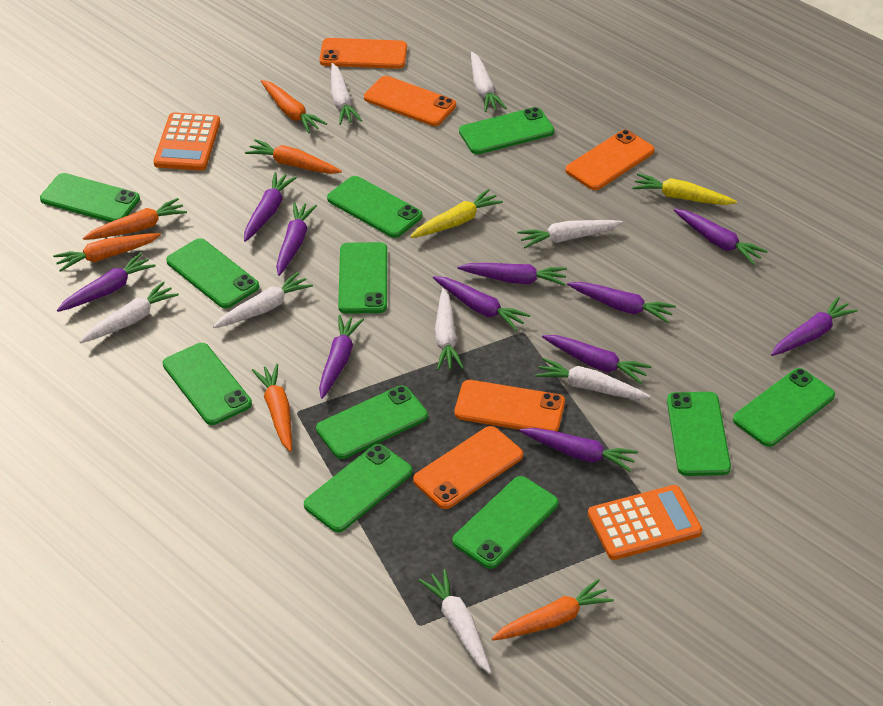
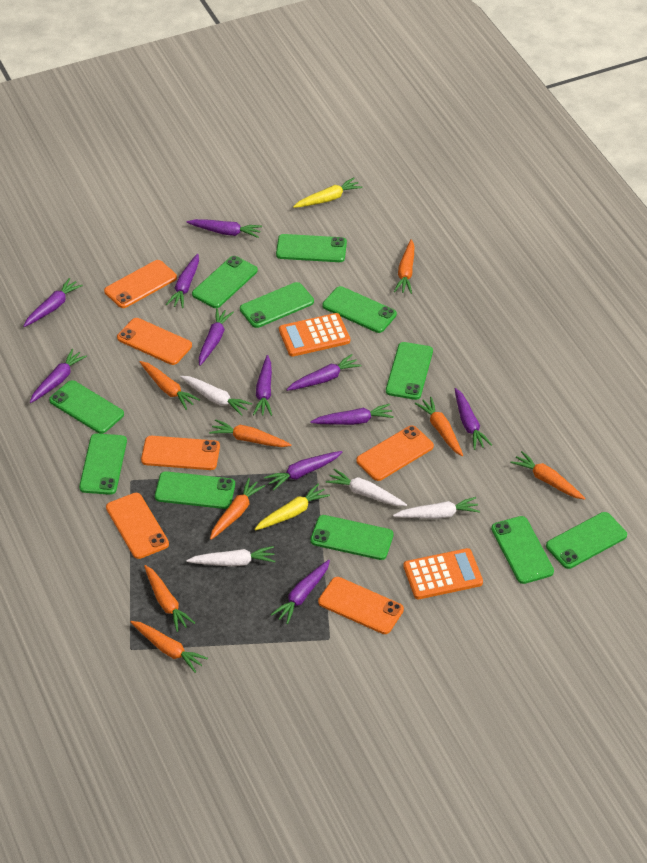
orange carrot: [53,233,161,272] [83,198,187,240] [245,139,342,174] [252,364,292,452] [261,80,327,133] [492,579,614,641] = 6 -> [131,621,208,673] [140,361,200,410] [144,565,195,632] [209,419,292,447] [210,478,265,540] [394,239,414,294] [415,397,463,456] [510,451,585,500] = 8
orange phone: [319,38,407,69] [364,76,456,126] [413,426,523,509] [454,380,565,432] [565,130,655,190] = 5 -> [104,260,177,308] [106,493,169,559] [117,318,192,365] [141,436,220,470] [318,577,404,634] [356,426,434,481] = 6
white carrot: [80,281,179,343] [213,272,313,328] [331,63,362,125] [418,569,491,674] [435,288,464,370] [471,52,507,112] [518,220,623,248] [535,358,650,399] = 8 -> [180,376,252,416] [186,546,275,567] [326,469,407,506] [393,497,480,519] = 4

